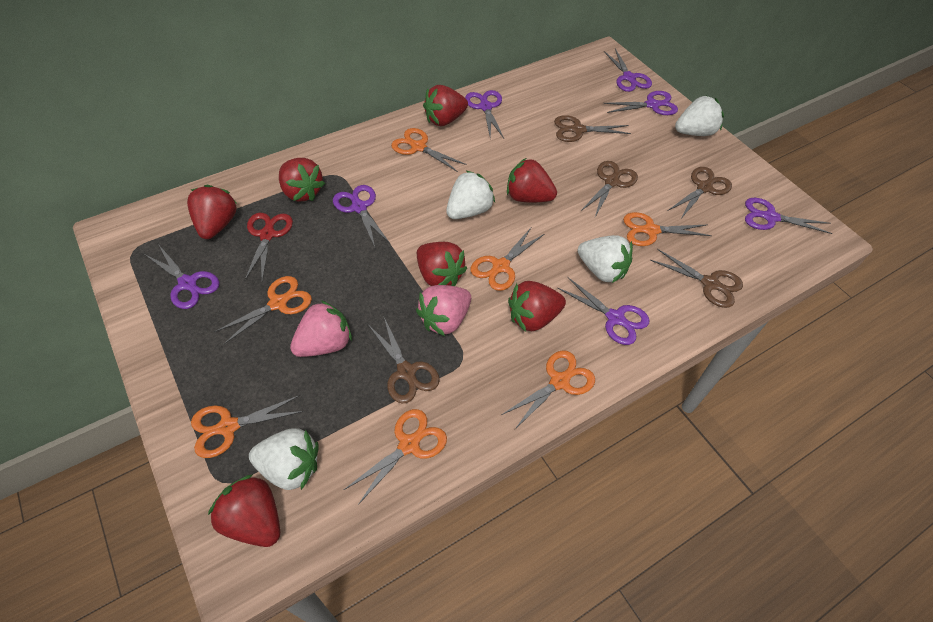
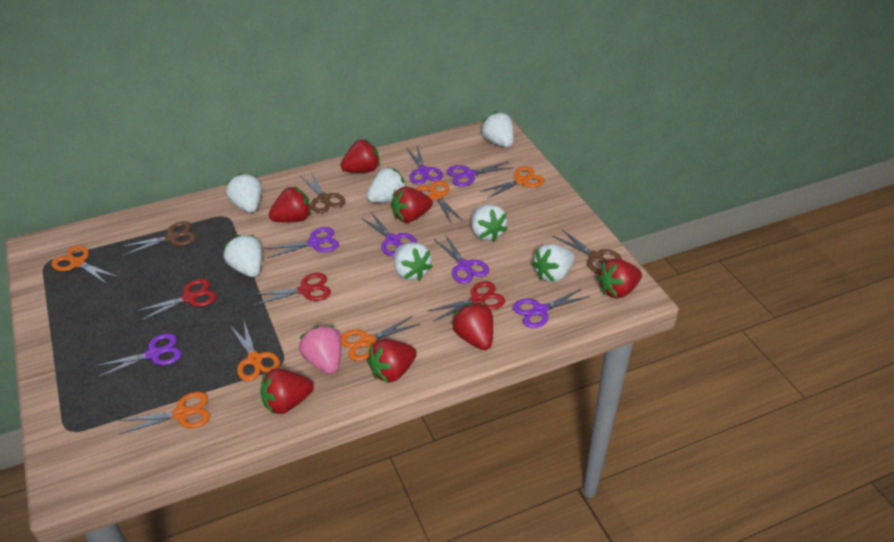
brown scissors: [368,317,440,403] [554,115,631,142] [581,161,638,217] [650,249,743,308] [669,167,732,220] = 5 -> [120,221,196,256] [300,172,345,213] [553,230,622,274] = 3
orange scissors: [191,395,304,458] [214,276,312,345] [344,409,447,505] [391,128,467,172] [471,228,544,291] [502,351,595,429] [623,212,712,246] = 7 -> [51,245,118,284] [118,392,210,434] [230,321,280,381] [341,316,420,361] [416,181,463,223] [480,167,545,199] = 6
pink strawberry: [290,300,352,357] [416,285,471,336] = 2 -> [299,325,342,374] = 1
red scissors: [244,213,293,281] = 1 -> [135,279,217,322] [252,273,331,305] [427,281,505,322] = 3
white strawberry: [249,428,319,490] [446,171,495,219] [578,235,633,283] [675,96,724,136] = 4 -> [223,235,262,277] [226,173,262,213] [367,167,406,203] [394,242,433,281] [471,204,508,241] [481,111,514,147] [532,244,575,282] = 7

